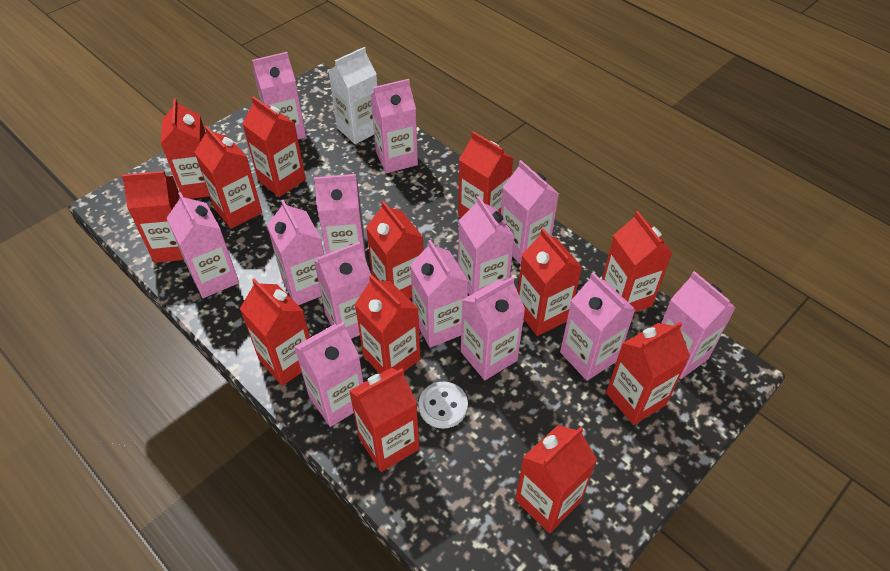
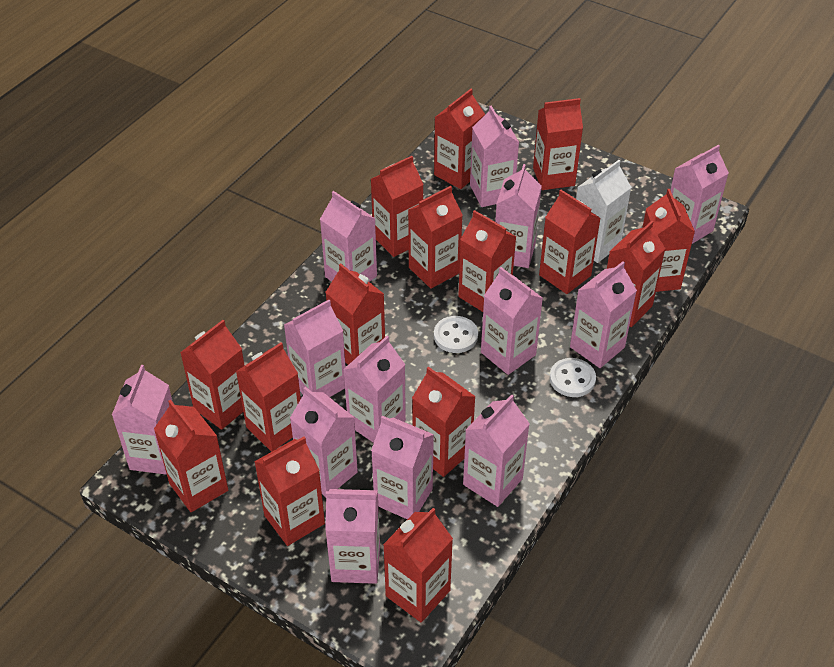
red carton: [121,171,184,263] [161,98,210,199] [194,126,262,229] [240,279,310,386] [242,96,306,197] [349,368,419,472] [355,275,421,374] [366,201,423,299] [458,131,513,218] [515,425,597,533] [517,228,582,336] [602,211,672,313] [606,322,690,425] = 13 -> [154,400,228,512] [180,320,245,430] [236,343,301,452] [254,436,325,546] [325,264,385,365] [371,156,424,257] [383,508,453,623] [408,186,463,289] [412,366,476,477] [434,89,485,189] [458,210,516,312] [533,98,583,190] [539,190,600,294] [607,221,666,327] [642,189,695,292] = 15
white button: [419,382,468,429] = 1 -> [434,316,478,353] [550,358,596,397] = 2

